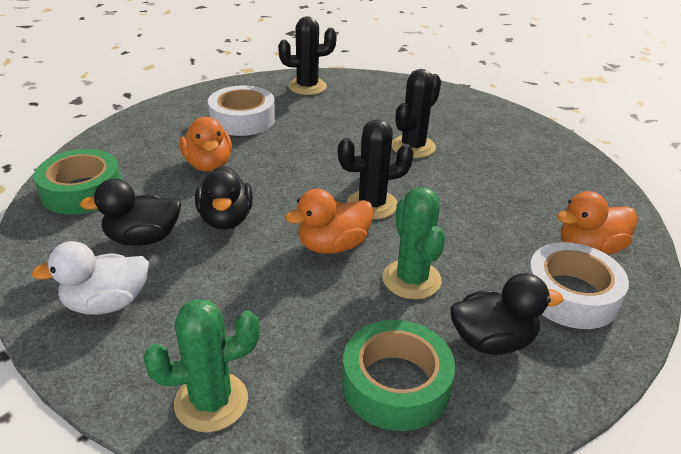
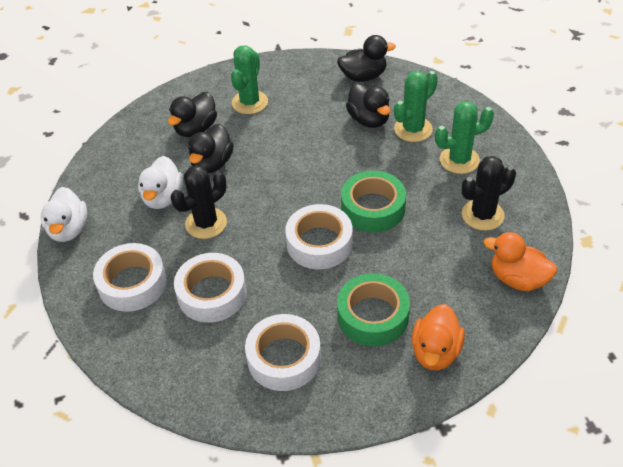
black cactus: [278,16,337,95] [338,119,414,219] [392,69,441,158] = 3 -> [171,165,227,239] [462,156,516,231] = 2
black duck: [80,179,181,246] [195,166,253,230] [450,273,563,355] = 3 -> [168,92,217,137] [188,124,234,173] [337,35,396,82] [346,83,391,128] = 4
green cactus: [143,299,260,432] [383,187,445,299] = 2 -> [231,45,268,114] [394,71,438,142] [435,101,494,174] = 3
orange duck: [180,117,232,172] [285,189,373,254] [557,191,637,255] = 3 -> [411,304,465,370] [484,232,557,291] = 2
white duck: [32,241,149,315] = 1 -> [41,187,87,242] [138,156,183,209] = 2
white tape: [208,85,275,136] [528,242,629,329] = 2 -> [93,243,167,312] [174,253,247,323] [245,314,321,391] [285,204,353,269] = 4

